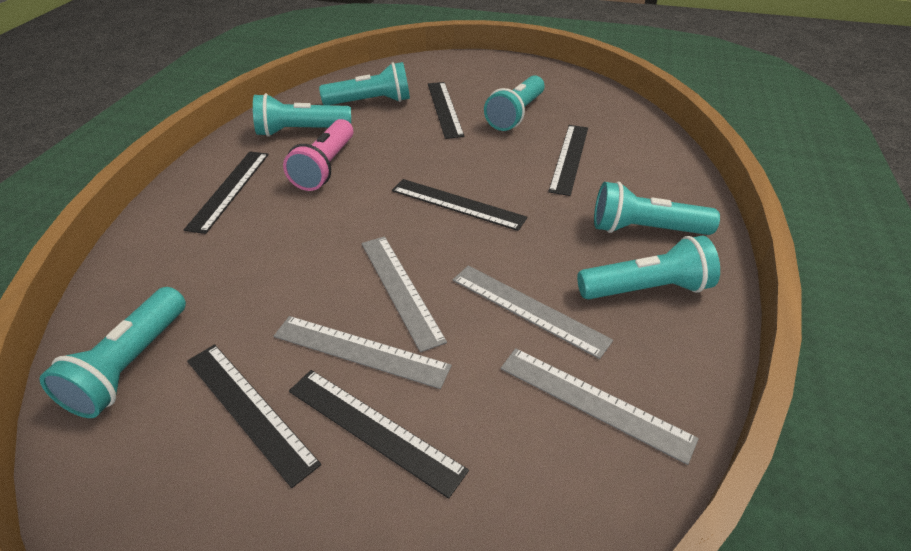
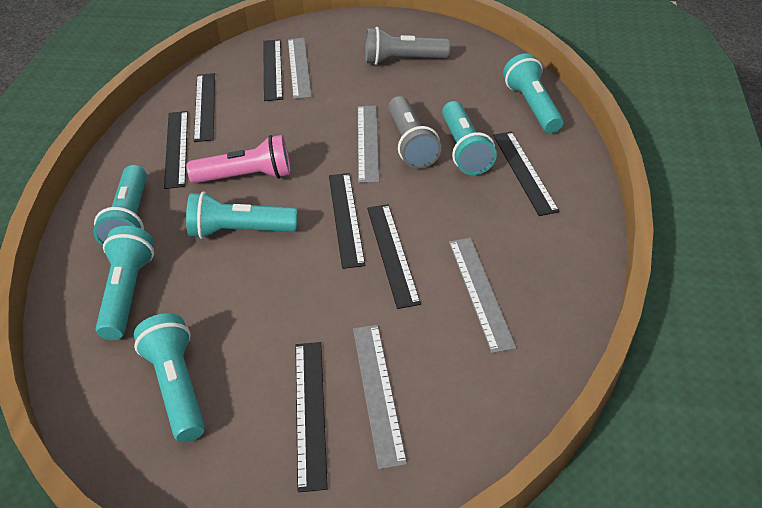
black ruler: [184,151,269,234] [187,344,321,488] [289,370,469,498] [392,179,527,231] [428,82,464,139] [548,125,588,196] = 6 -> [164,111,188,189] [194,73,215,142] [263,40,283,101] [295,342,328,492] [329,173,365,269] [367,204,421,309] [493,132,560,216] = 7
grey flashlight: none = 0 -> [365,27,450,65] [388,96,441,169] = 2

